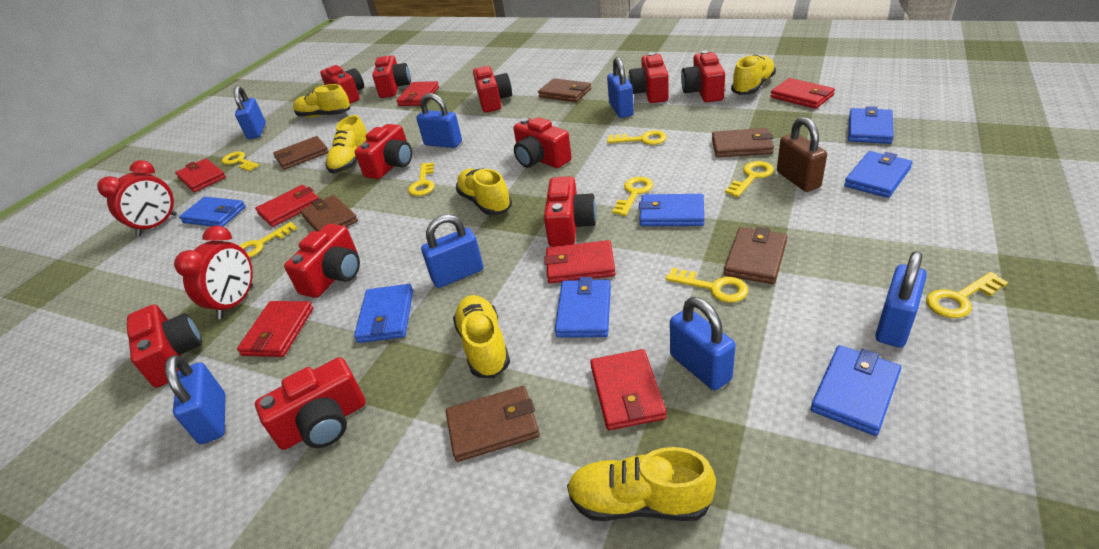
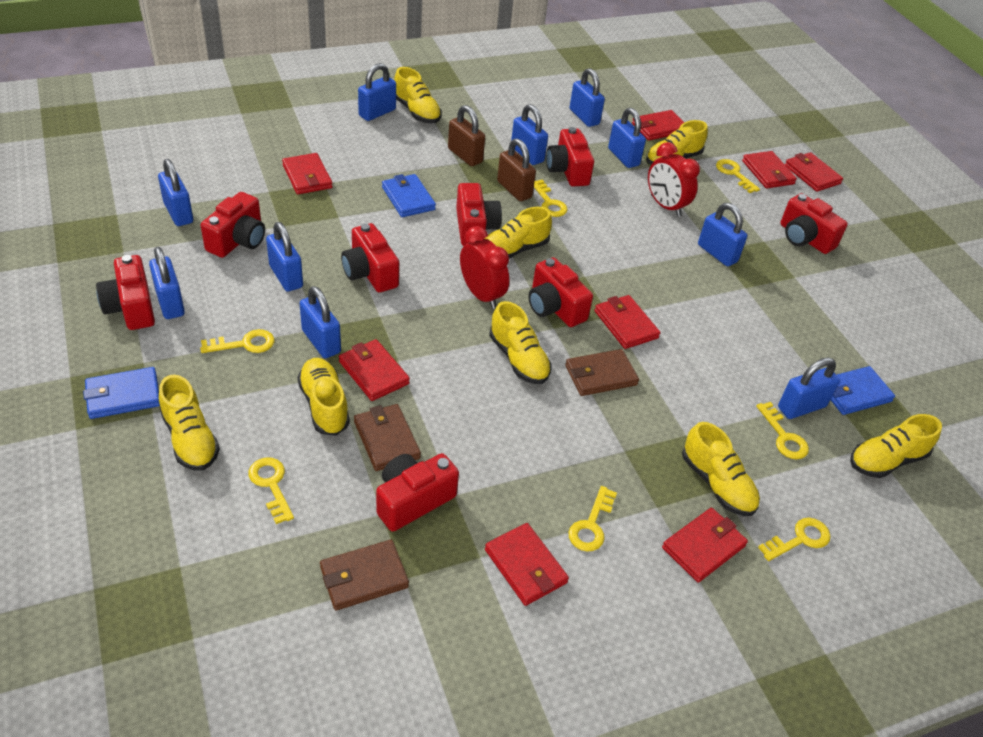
blue padlock: [165,355,226,444] [233,86,266,139] [416,93,462,148] [421,214,483,288] [607,57,634,118] [670,297,736,390] [875,251,927,348] = 7 -> [149,247,185,319] [158,159,193,226] [266,222,303,292] [300,286,341,358] [358,63,396,121] [511,104,548,165] [570,68,605,127] [608,108,646,168] [698,203,747,267] [778,358,840,419] = 10
blue wallet: [179,197,246,227] [354,284,413,343] [555,277,611,338] [639,194,704,226] [811,345,901,436] [844,151,913,198] [848,106,894,144] = 7 -> [83,367,160,419] [382,174,436,217] [831,366,895,415] = 3
brown padlock: [777,117,827,192] = 1 -> [448,105,485,166] [497,139,536,201] = 2
brown wallet: [274,136,329,170] [300,195,358,232] [446,386,540,462] [538,78,591,102] [712,128,774,157] [724,227,787,284] = 6 -> [320,540,409,611] [354,404,421,471] [565,349,639,396] = 3
red camera: [127,305,202,388] [255,357,366,450] [284,224,360,298] [320,65,364,104] [355,124,412,179] [372,55,411,98] [473,66,512,113] [513,117,572,168] [544,176,597,247] [629,52,669,103] [681,50,725,102] = 11 -> [96,255,155,330] [201,192,265,258] [341,223,399,292] [376,453,459,531] [456,183,502,246] [528,257,593,327] [546,127,594,186] [780,193,848,254] = 8
red wallet: [175,158,226,192] [237,301,313,357] [255,185,319,227] [396,81,439,106] [544,240,616,283] [590,349,666,430] [770,78,835,109] = 7 -> [282,153,333,194] [339,339,410,401] [485,523,569,606] [595,295,660,349] [632,110,684,140] [662,508,748,582] [742,151,797,189] [785,152,843,192] = 8
yellow key: [222,152,259,171] [239,222,297,258] [408,162,435,196] [607,130,667,145] [612,177,653,216] [666,268,748,303] [725,161,774,197] [926,272,1008,318] = 8 -> [200,329,274,353] [248,457,294,524] [534,180,568,217] [569,486,617,552] [716,159,760,193] [756,402,809,460] [758,518,830,561] = 7
yellow shoe: [293,84,350,117] [326,115,367,174] [453,295,510,378] [456,169,512,215] [567,447,716,521] [731,54,776,95] = 6 -> [159,375,220,471] [297,358,350,436] [394,67,441,123] [484,207,552,259] [489,301,552,384] [646,120,708,165] [682,422,760,516] [850,414,942,478] = 8

